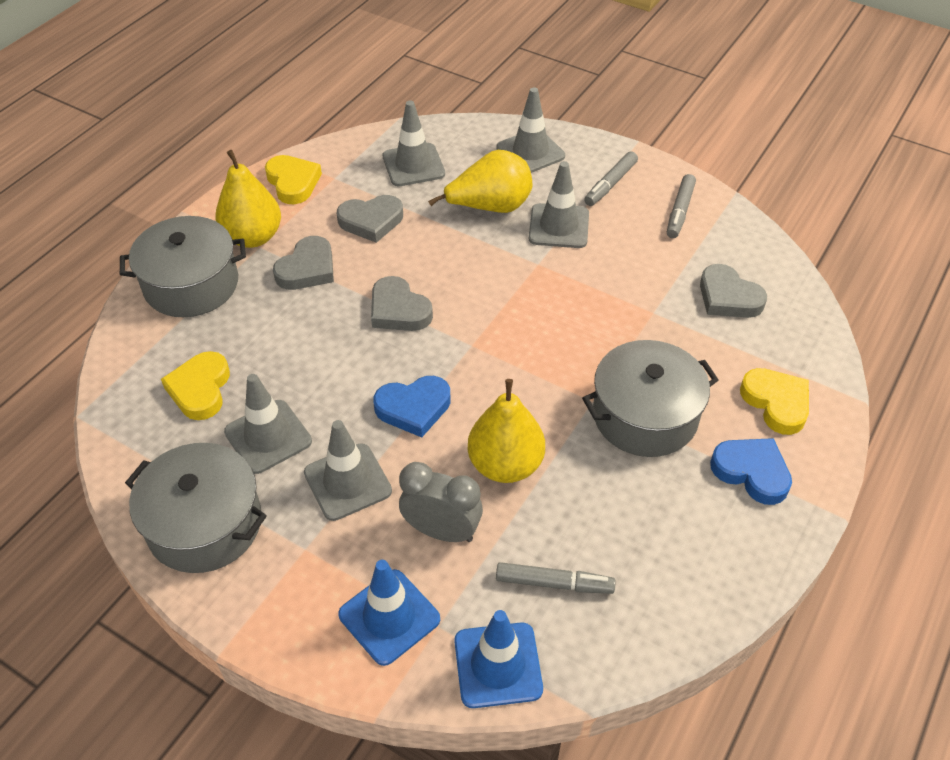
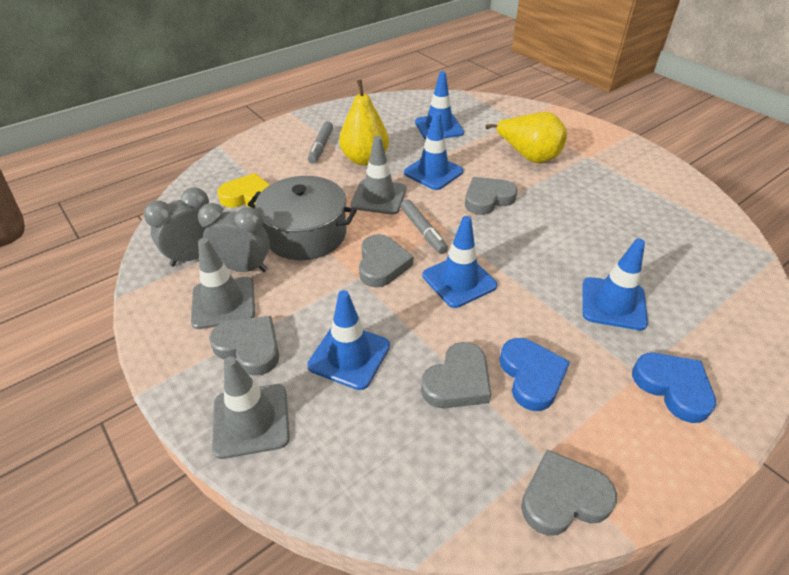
blue traffic cone: [338,560,440,666] [454,610,543,708] = 2 -> [307,290,390,390] [404,113,463,190] [415,71,464,139] [423,216,497,308] [582,238,648,330] = 5
grey clock: [399,462,483,542] = 1 -> [143,187,209,266] [198,203,270,272] = 2
grey heart: [273,236,334,290] [337,195,403,243] [371,276,433,331] [700,264,767,318] = 4 -> [209,316,279,376] [359,234,413,287] [421,342,491,408] [465,177,518,215] [521,450,617,536] = 5
grey marker: [496,562,616,594] [584,151,638,206] [667,174,696,238] = 3 -> [308,121,333,164] [401,199,448,254] = 2
grey pot: [120,216,246,317] [125,443,267,573] [582,340,718,457] = 3 -> [248,176,357,260] = 1
grey traffic cone: [224,374,312,474] [304,420,392,521] [382,101,445,186] [497,87,565,173] [529,161,589,248] = 5 -> [191,238,255,329] [212,356,290,459] [350,136,406,215] = 3
yellow heart: [161,351,230,420] [265,155,322,204] [740,368,809,435] = 3 -> [217,173,270,207] = 1
yellow pear: [215,150,281,248] [428,150,532,213] [468,379,545,483] = 3 -> [339,80,389,166] [485,112,567,163] = 2

